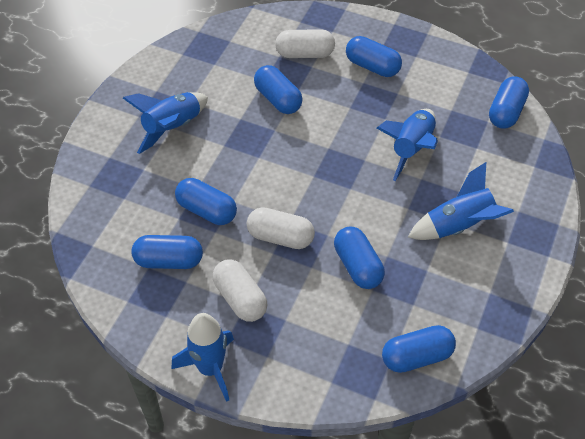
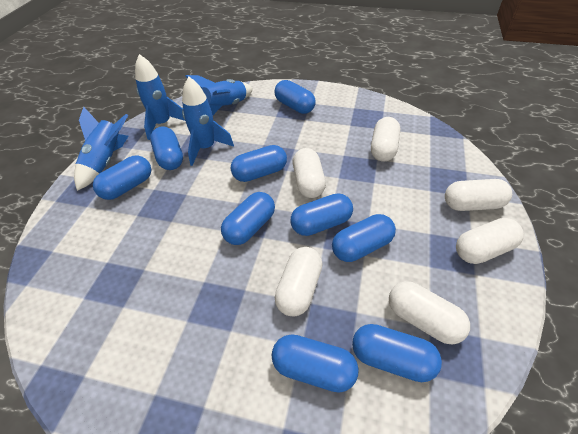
blue capsule: [131,235,203,269] [175,178,237,225] [254,65,303,114] [334,227,385,289] [346,36,402,77] [382,325,456,373] [489,76,529,128] = 7 -> [93,156,151,200] [150,126,183,170] [221,192,275,245] [231,145,287,182] [272,334,359,393] [275,80,316,114] [290,193,353,236] [332,214,396,262] [352,324,442,382] = 9
white capsule: [213,260,267,322] [247,207,315,249] [275,29,335,58] = 3 -> [275,247,323,317] [293,148,326,198] [371,117,400,161] [389,281,470,345] [445,179,512,211] [456,218,524,264] = 6

